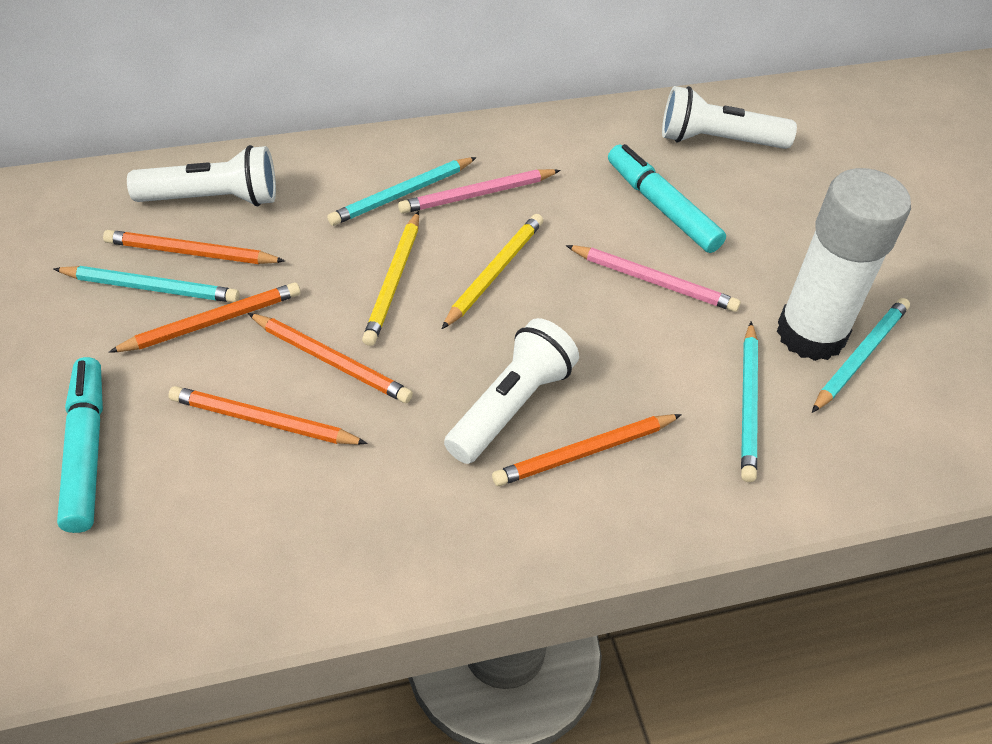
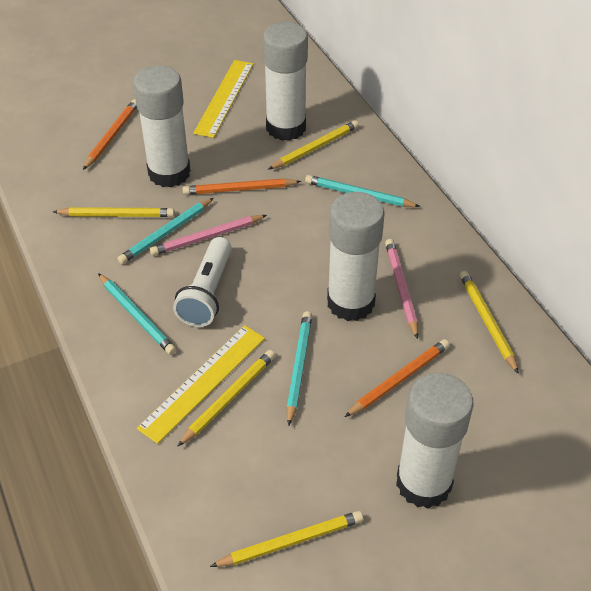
orange pencil: [103,230,285,264] [109,283,300,353] [168,386,368,445] [248,313,413,403] [492,414,682,486] = 5 -> [83,99,137,170] [183,179,301,195] [345,339,450,417] = 3
turquoise marker: [57,357,103,533] [608,144,726,253] = 2 -> none = 0
white flashlight: [127,145,276,206] [444,318,579,464] [662,86,797,149] = 3 -> [173,237,232,327] = 1
white glue stick: [777,168,911,361] = 1 -> [133,65,191,187] [263,22,308,141] [327,192,385,321] [396,373,474,509] = 4
yellow pencil: [362,211,419,346] [442,214,543,329] = 2 -> [53,207,175,217] [177,350,275,447] [210,511,363,567] [268,120,359,170] [459,271,519,374] = 5
yellow ruler: none = 0 -> [137,325,265,444] [193,60,253,138] = 2

